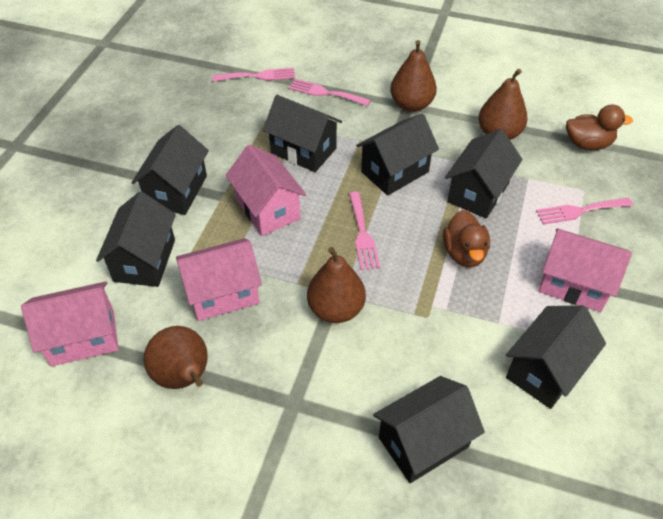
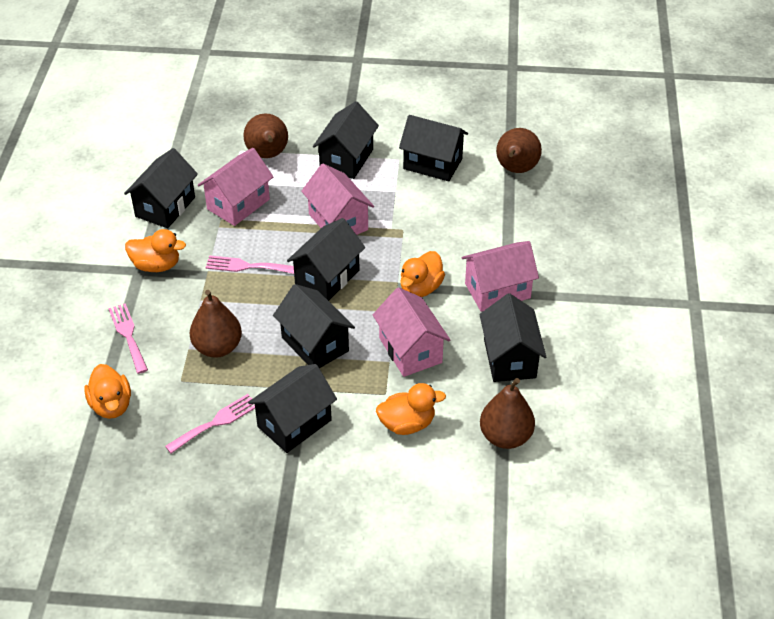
brown duck: [443,210,490,267] [566,104,633,150] = 2 -> none = 0
orange duck: none = 0 -> [84,364,131,419] [125,229,186,272] [376,383,446,435] [400,251,445,297] = 4
pink fork: [212,68,295,82] [289,79,371,106] [349,192,380,270] [536,198,633,225] = 4 -> [108,303,148,374] [165,394,255,454] [205,255,294,274] = 3

